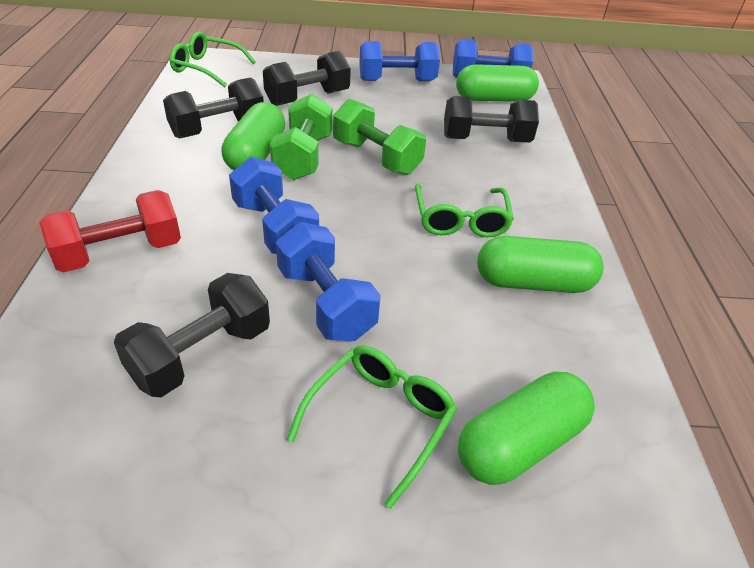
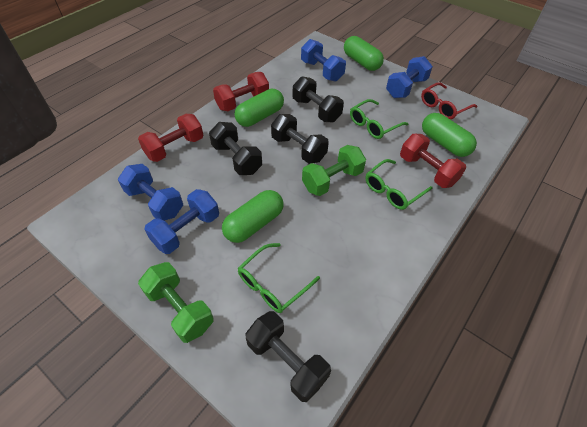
red dumbbell: [39,190,181,273] = 1 -> [138,114,203,162] [213,72,269,111] [400,134,466,188] = 3
red glasses: none = 0 -> [421,82,477,119] = 1

